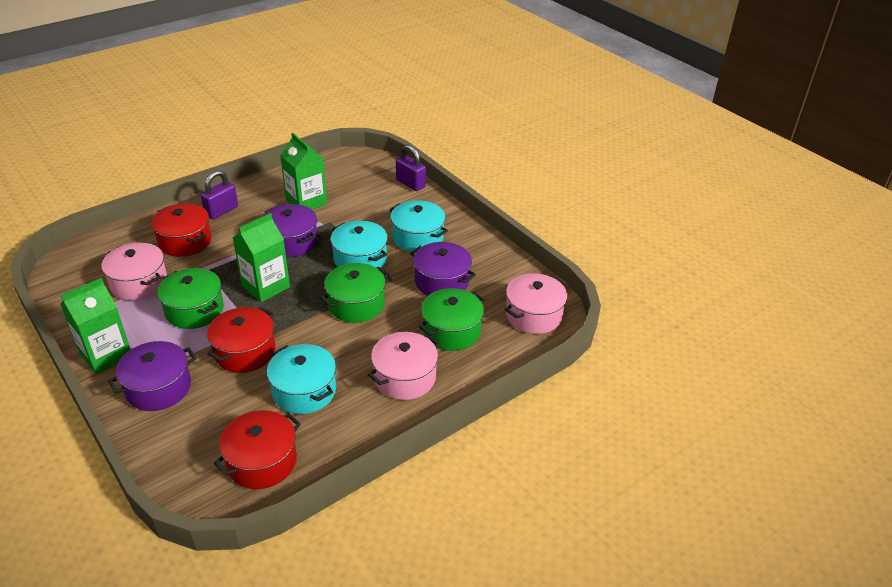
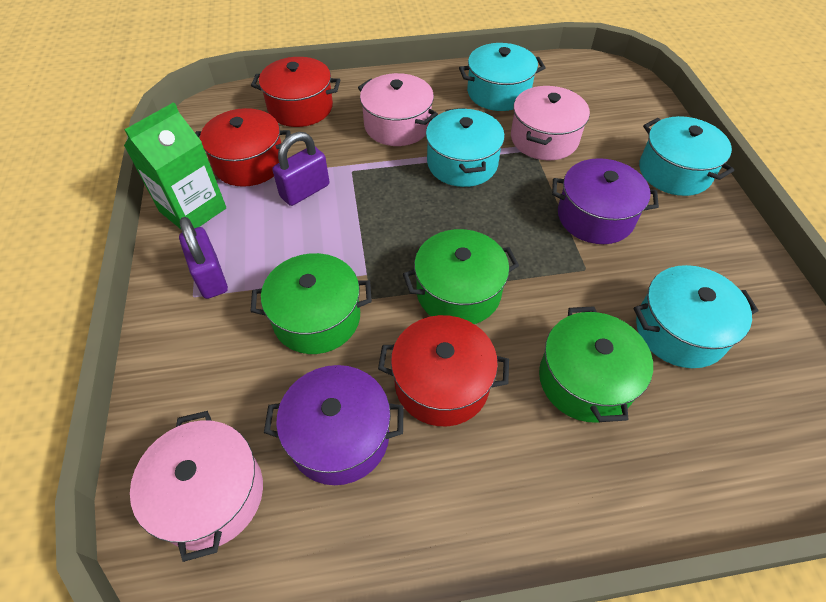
green carton: [60,278,131,374] [233,213,290,302] [280,133,327,210] = 3 -> [124,102,226,229] = 1
purple pot: [108,341,196,411] [262,204,317,257] [410,242,476,296] = 3 -> [264,365,404,485] [552,158,659,244] = 2
turquoise pot: [267,344,336,414] [330,221,388,268] [389,200,448,252] = 3 -> [426,108,505,187] [459,43,546,111] [634,265,759,368] [639,116,734,196] = 4

